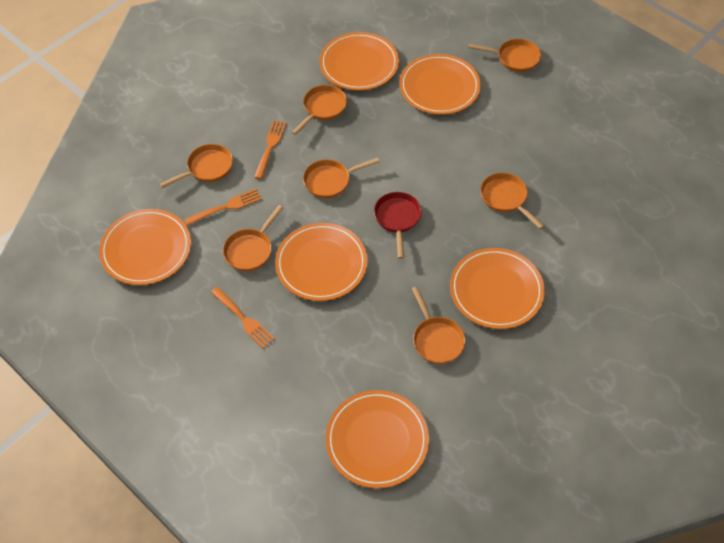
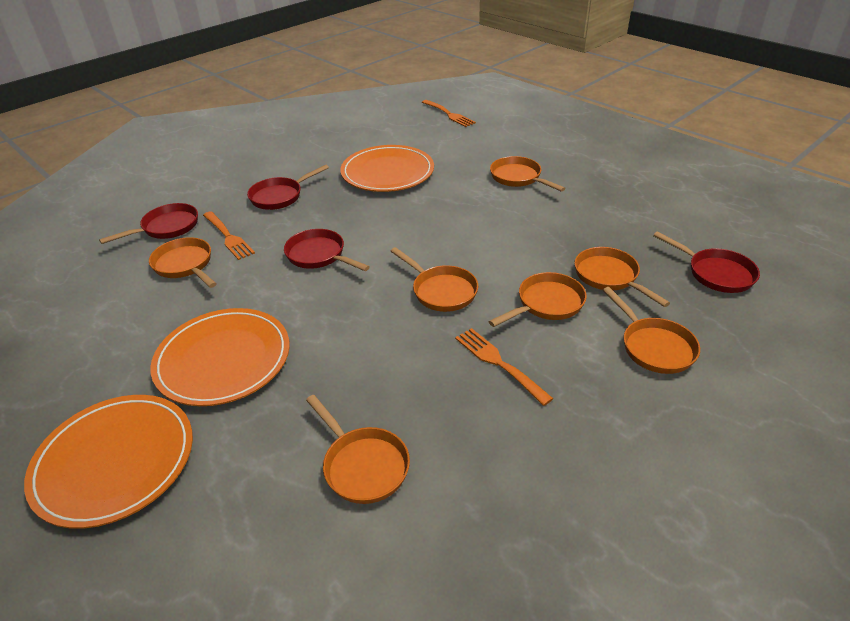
orange plate: [99,209,191,285] [275,223,368,301] [320,32,399,91] [326,390,429,488] [399,54,481,115] [450,248,545,329] = 6 -> [24,395,193,529] [150,308,290,406] [340,145,434,192] = 3
red pan: [374,192,421,259] = 1 -> [99,203,198,244] [247,165,329,210] [284,229,370,271] [653,232,760,293] = 4

